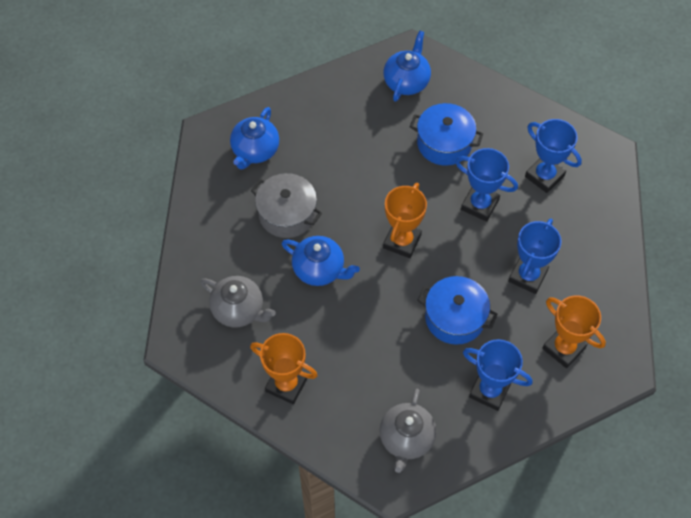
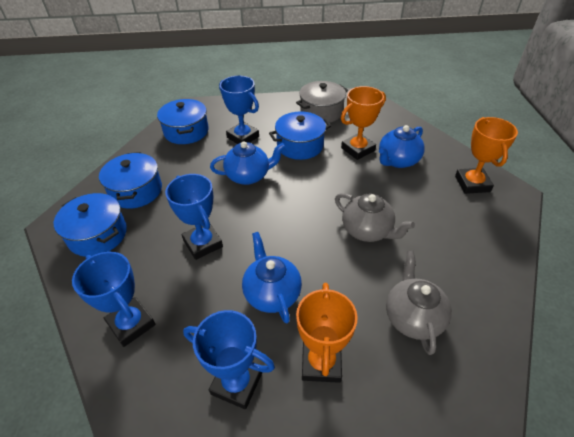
blue pot: [410,103,483,166] [417,276,498,345] = 2 -> [54,193,127,257] [99,152,162,209] [157,99,209,144] [269,112,331,160] = 4

